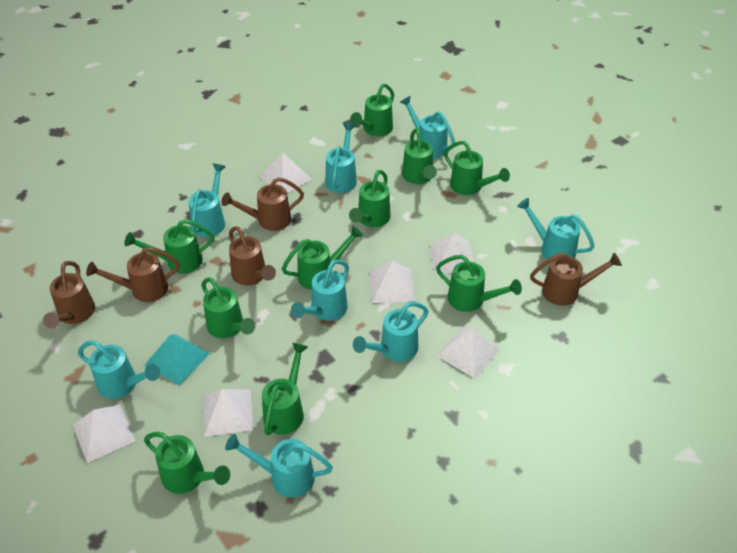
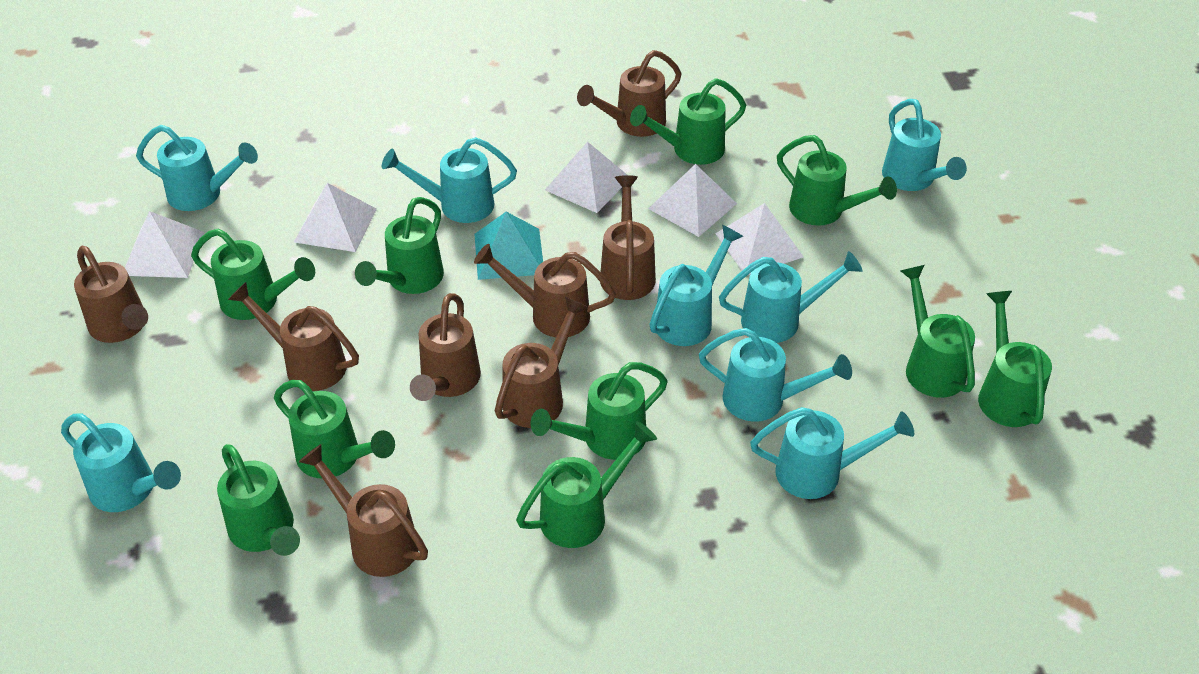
brown watering can: [43,261,95,329] [86,247,180,302] [221,177,304,231] [229,226,276,285] [530,253,622,306] = 5 -> [74,246,148,343] [228,282,359,391] [299,444,428,577] [410,293,481,401] [474,244,616,337] [495,297,588,428] [577,50,681,137] [600,175,656,300] = 8
white pyramid: [73,405,136,463] [203,389,253,437] [259,153,312,193] [369,261,415,303] [429,233,474,274] [437,327,500,379] = 6 -> [125,211,204,278] [294,183,377,252] [545,142,627,213] [648,164,737,237] [715,203,804,275] = 5

